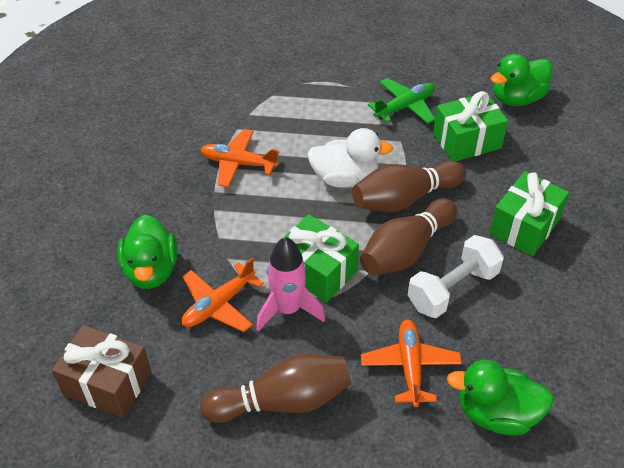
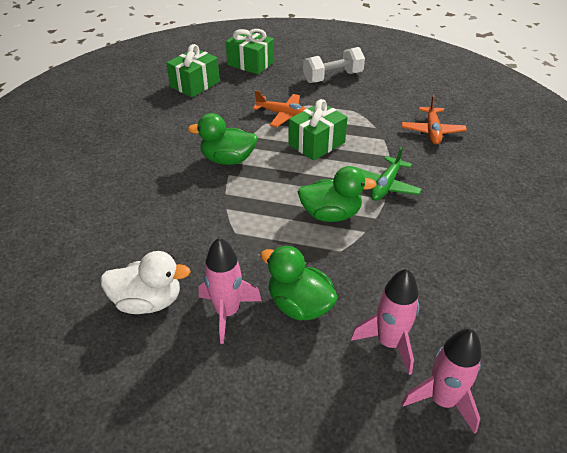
brown bowling pin: [200,353,351,423] [352,161,466,212] [360,198,457,275] = 3 -> none = 0
brown gift: [52,325,151,418] = 1 -> none = 0
orange plane: [182,258,264,332] [200,129,279,187] [361,320,462,407] = 3 -> [253,90,307,127] [401,95,467,144] = 2
pink rocket: [256,237,325,331] = 1 -> [199,238,262,344] [351,269,419,375] [401,329,482,434] = 3

